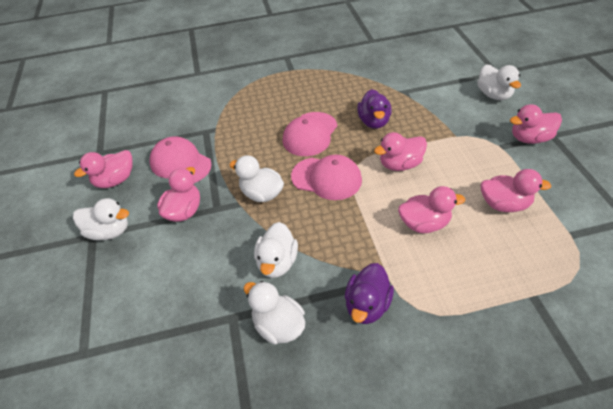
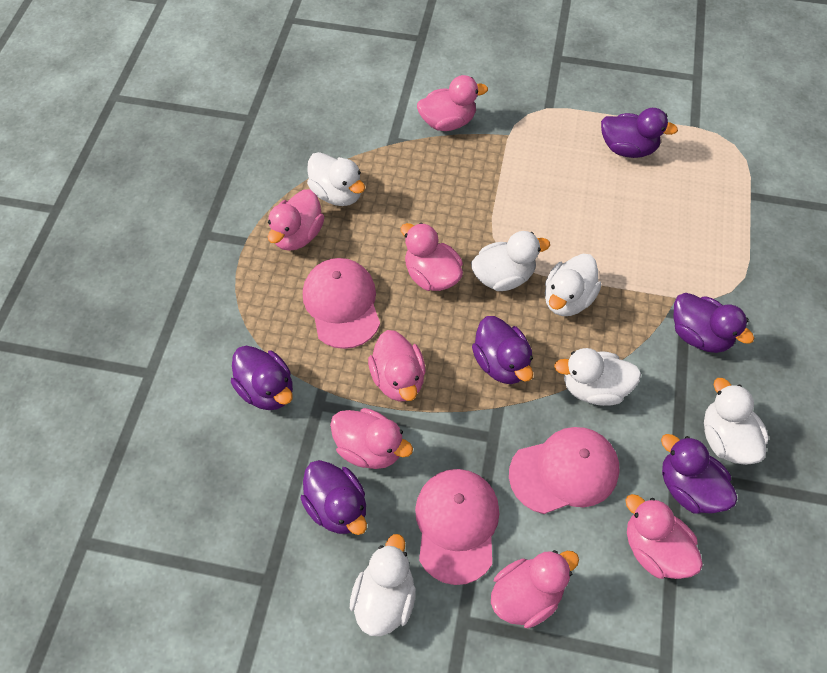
pink duck: [74,150,133,188] [157,167,200,222] [374,132,427,171] [398,186,465,233] [481,169,552,212] [510,104,562,144] = 6 -> [268,189,324,251] [330,408,413,469] [368,330,425,402] [401,223,463,291] [417,75,488,131] [491,550,579,628] [625,494,703,579] = 7
purple duck: [345,263,394,324] [357,89,392,129] = 2 -> [231,346,293,410] [301,460,367,535] [472,316,533,384] [601,108,678,158] [661,434,737,514] [673,293,754,353] = 6
white duck: [73,198,129,240] [229,155,284,202] [244,281,305,345] [254,222,298,278] [477,64,521,100] = 5 -> [307,152,365,206] [350,534,416,636] [471,231,550,291] [545,254,601,316] [554,348,641,406] [704,378,769,465] = 6

